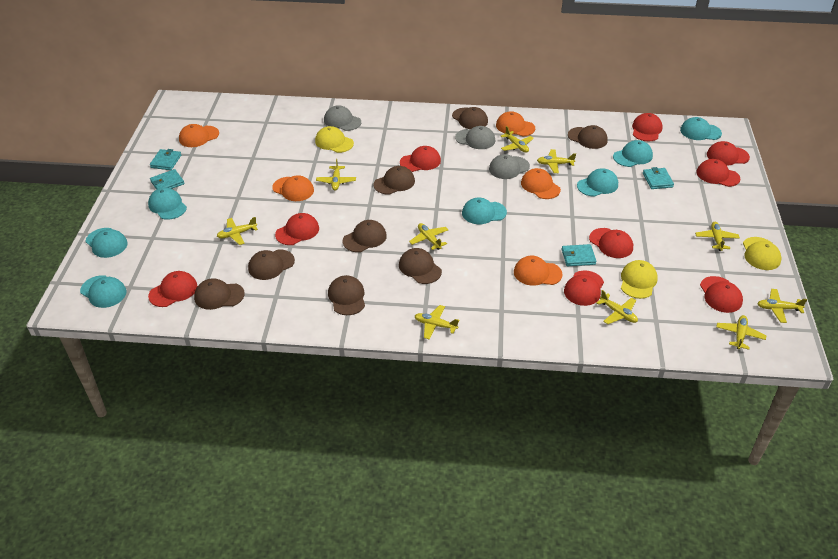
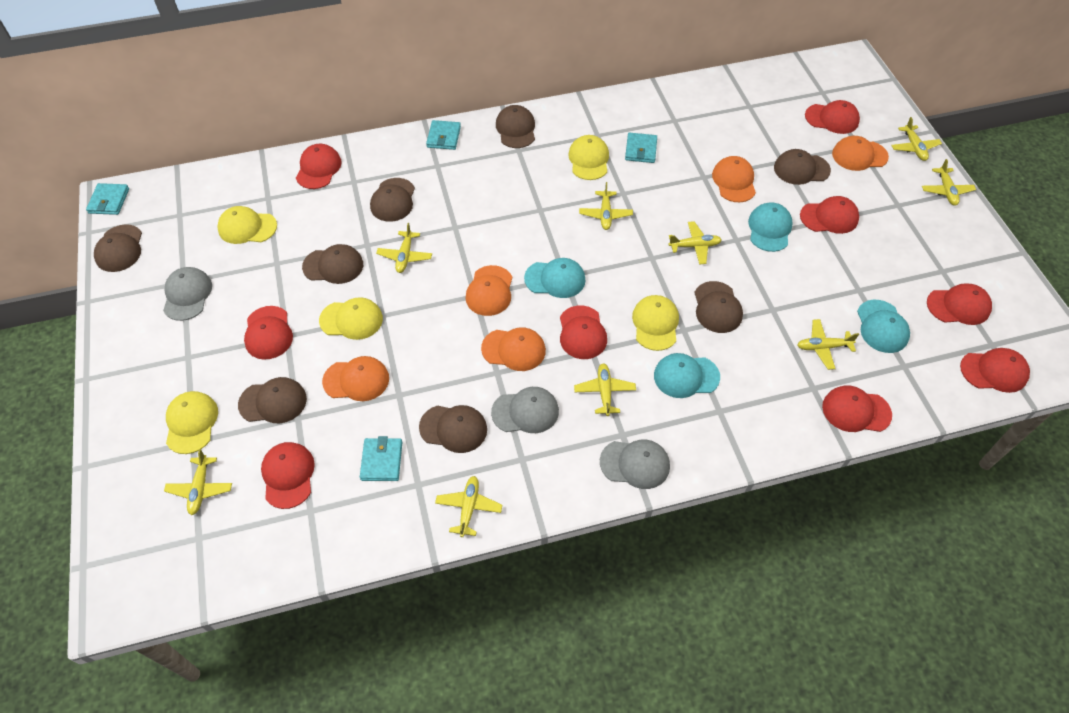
turquoise cap: [80,275,127,308] [86,228,128,258] [148,188,187,219] [462,197,507,224] [577,168,618,197] [613,140,653,167] [680,117,722,140] = 7 -> [524,258,586,298] [654,353,720,398] [748,202,793,252] [857,300,910,353] = 4
yellow cap: [315,126,354,153] [621,260,658,299] [743,237,782,270] = 3 -> [166,391,218,454] [217,206,277,244] [319,297,383,340] [568,135,609,180] [632,295,679,351] = 5
yellow plane: [217,217,258,245] [316,159,356,191] [409,223,448,250] [415,305,459,340] [501,126,534,153] [537,149,576,173] [597,290,638,324] [695,222,740,251] [716,315,766,350] [757,289,807,323] = 10 -> [164,449,232,515] [376,223,432,273] [435,476,502,537] [574,364,636,416] [579,182,633,230] [668,221,722,265] [798,319,859,370] [891,117,942,161] [922,159,976,206] = 9

